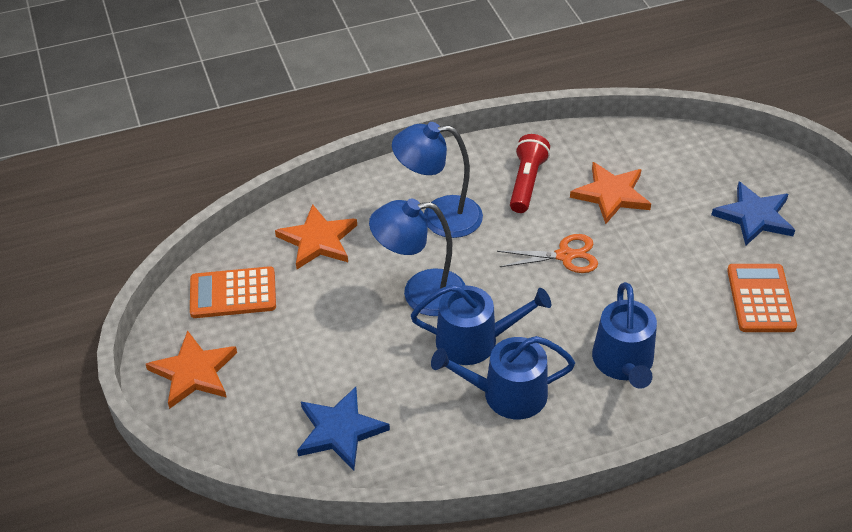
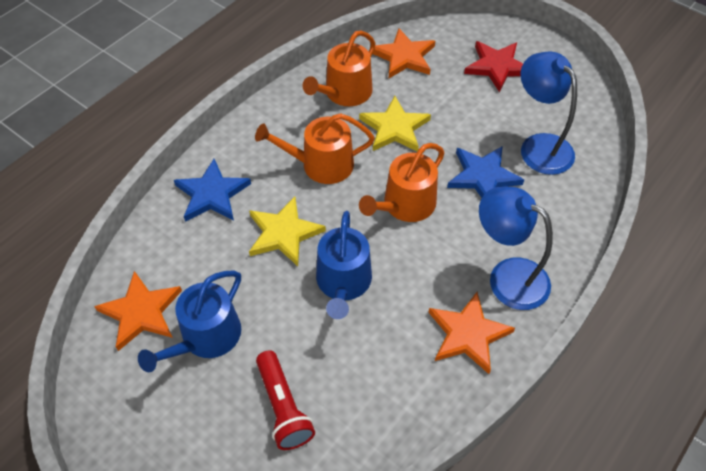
blue watering can: [411,285,551,365] [431,336,575,419] [592,282,657,389] = 3 -> [138,271,241,372] [316,211,372,319] = 2
orange calculator: [190,266,276,318] [727,264,797,332] = 2 -> none = 0
orange scissors: [497,234,598,273] = 1 -> none = 0
orange watering can: none = 0 -> [255,113,375,184] [303,31,376,106] [359,143,444,222] = 3
red star: none = 0 -> [464,41,523,92] = 1
yellow star: none = 0 -> [249,197,326,266] [359,96,431,151] = 2

